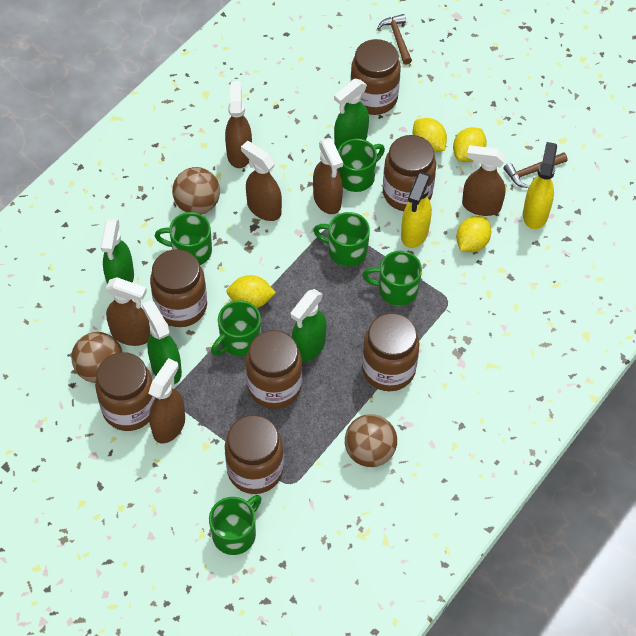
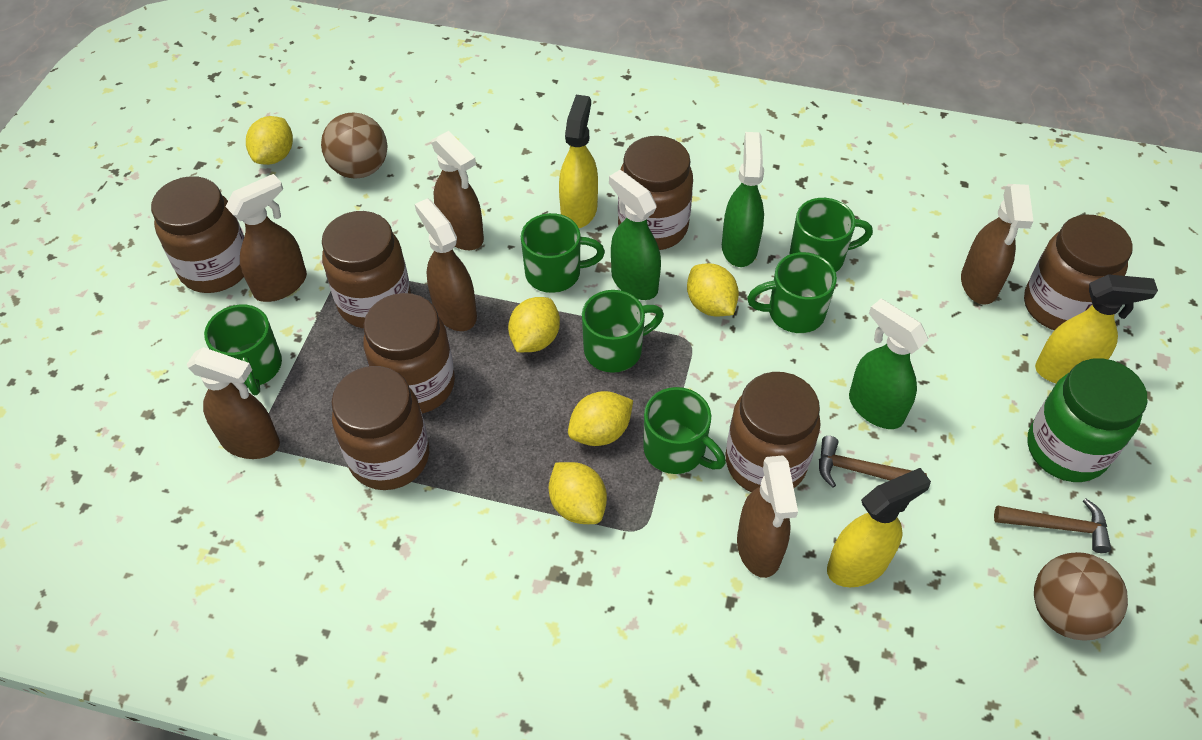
brown ball: [71,332,122,383] [172,167,220,214] [345,414,397,467] = 3 -> [321,113,387,179] [1034,552,1128,641] = 2
green jar: none = 0 -> [1028,358,1147,482] = 1
green spray bottle: [101,219,134,284] [142,300,182,384] [291,289,327,362] [334,79,369,150] = 4 -> [609,170,661,300] [722,132,764,267] [849,299,928,429] = 3
yellow lemon: [226,275,276,308] [413,118,447,152] [453,127,487,162] [456,216,491,252] = 4 -> [246,116,293,165] [508,297,560,352] [549,462,607,524] [568,391,633,446] [687,263,739,317] = 5
yellow spray bottle: [401,172,432,248] [523,142,557,229] = 2 -> [559,95,598,228] [827,468,931,587] [1035,274,1158,383] = 3

